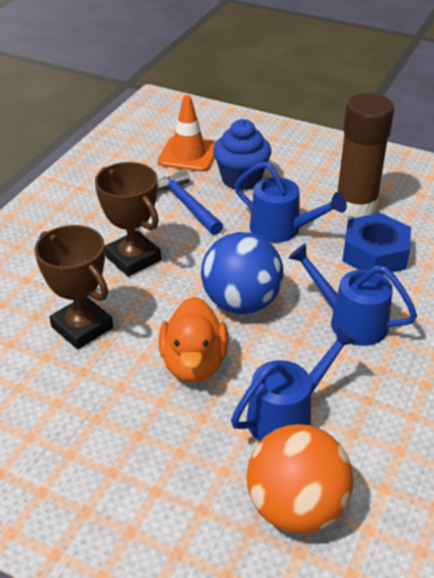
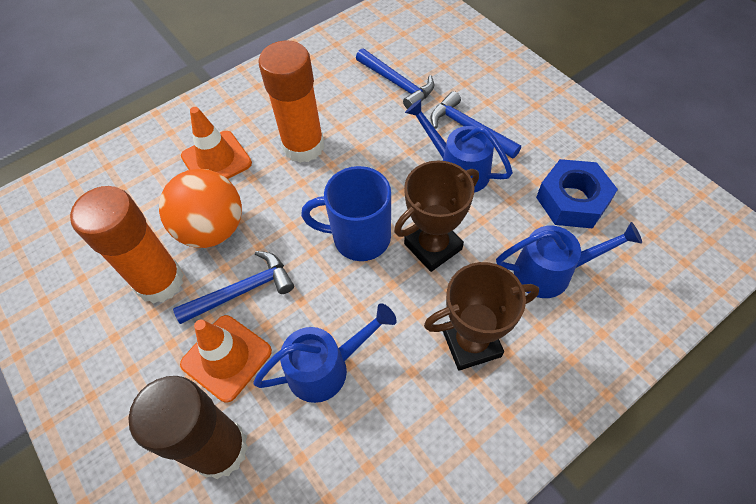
blue ball: [201,232,283,314] = 1 -> none = 0
blue cupcake: [213,119,271,191] = 1 -> none = 0
blue hammer: [157,170,223,235] = 1 -> [173,251,294,324] [356,48,434,109] [431,91,521,159] = 3
blue mug: none = 0 -> [301,166,391,261] = 1
orange duck: [159,297,229,382] = 1 -> none = 0
orange glue stick: none = 0 -> [70,186,184,304] [259,40,324,163] = 2
orange traffic cone: [158,95,216,172] = 1 -> [180,315,272,403] [181,107,252,179] = 2

